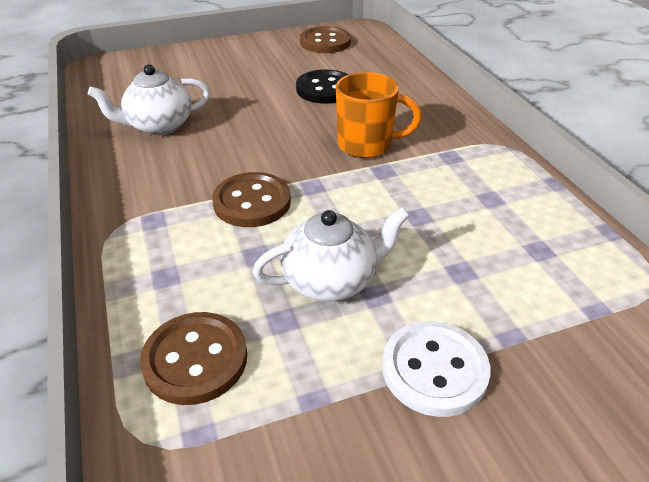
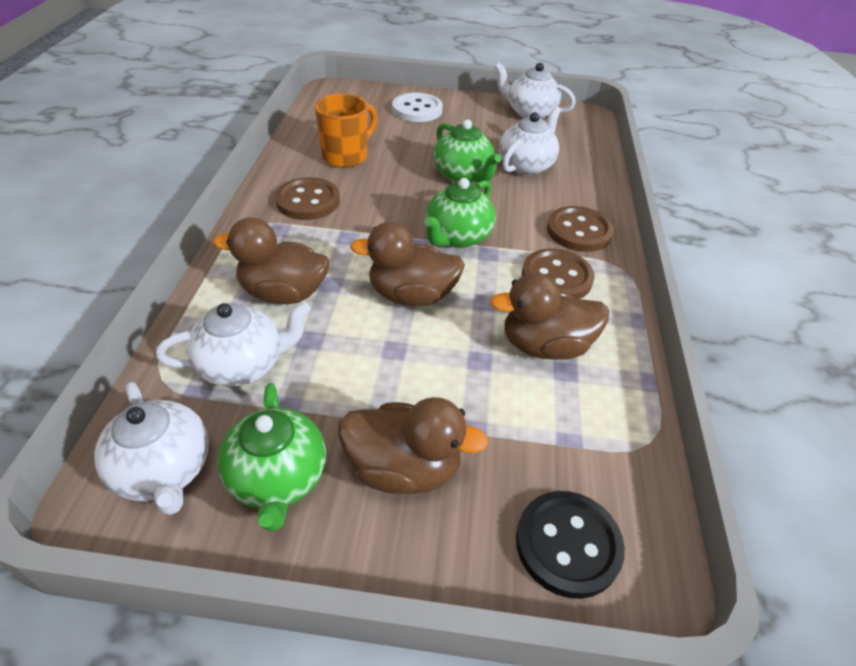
brown duck: none = 0 -> [213,217,329,304] [338,397,489,494] [350,222,465,306] [490,273,609,360] = 4
green teapot: none = 0 -> [217,383,326,531] [424,178,496,248] [434,120,501,183] = 3
white teapot: [88,64,210,135] [253,207,409,301] = 2 -> [94,382,209,515] [156,302,311,387] [495,63,576,119] [499,106,561,175] = 4

